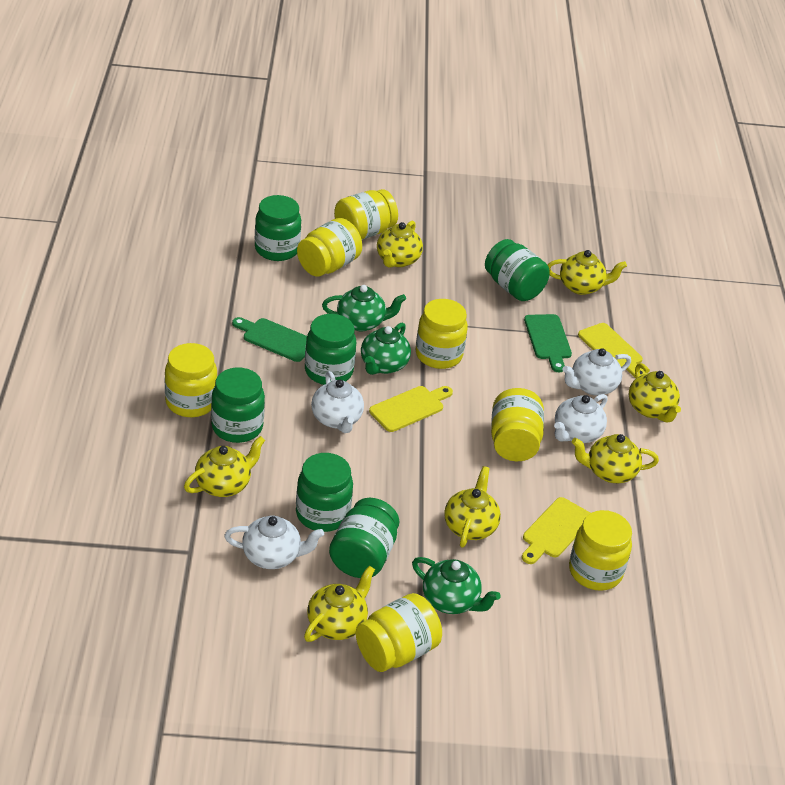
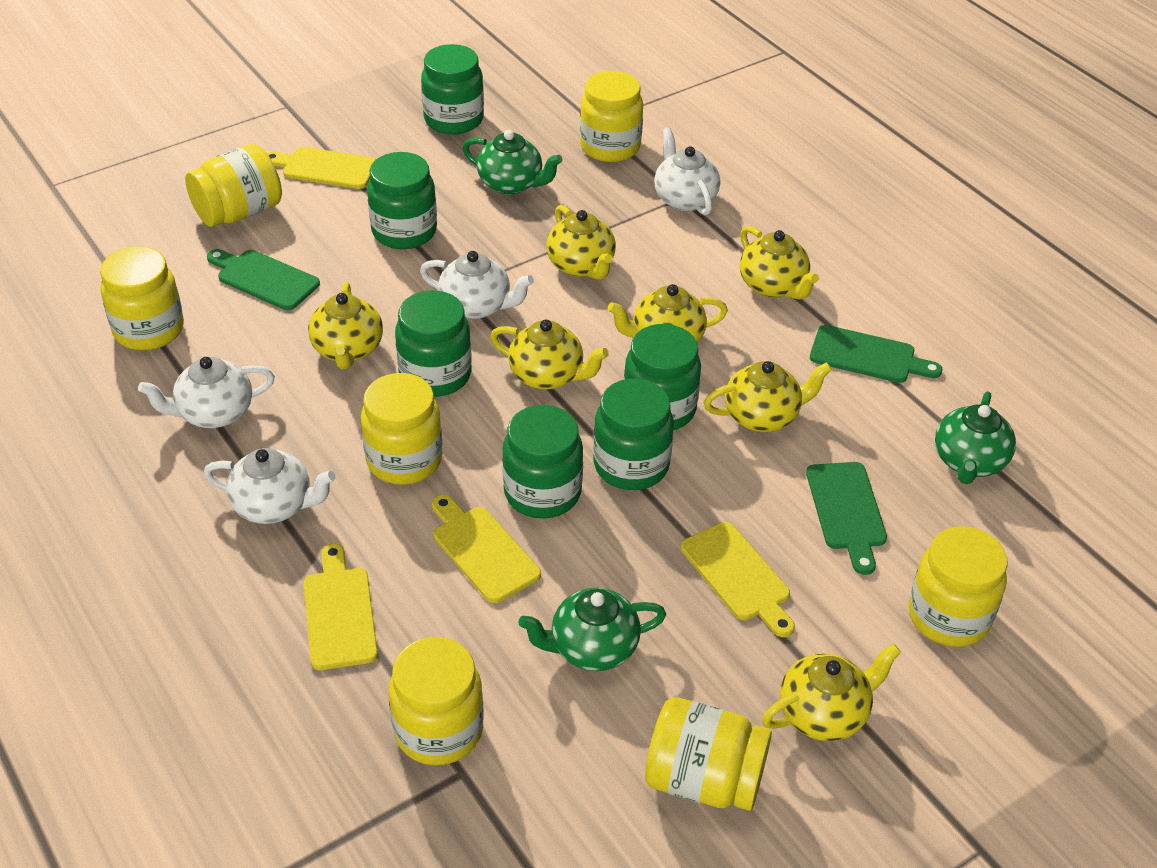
green cutting board: [232,317,307,362] [524,314,572,372] = 2 -> [207,249,320,310] [806,462,887,575] [810,325,942,383] = 3
yellow cutting board: [369,386,453,432] [522,497,590,564] [578,323,646,378] = 3 -> [267,147,376,189] [304,544,378,670] [432,495,541,603] [681,522,795,637] = 4

